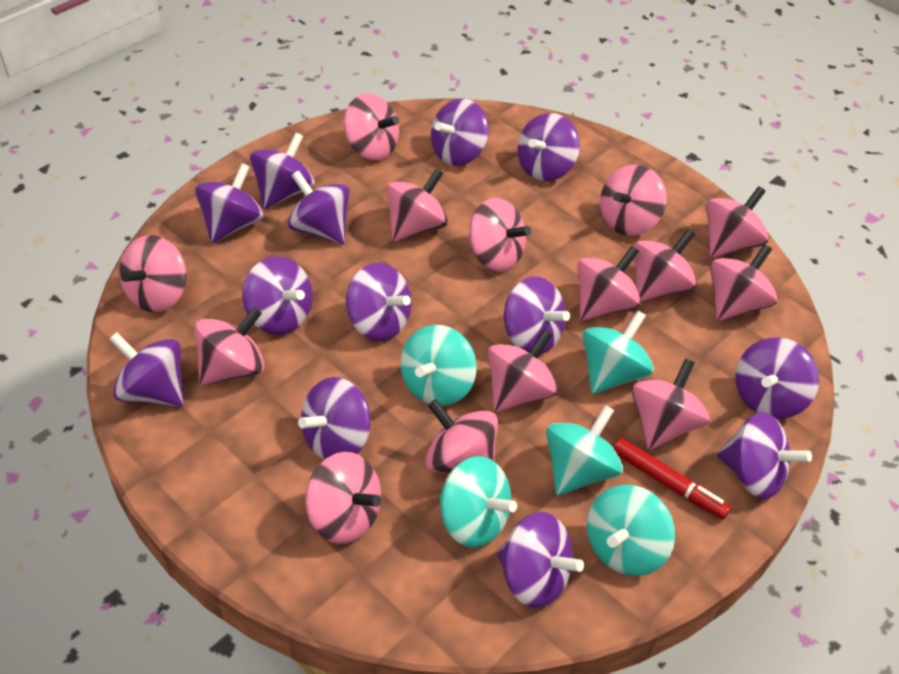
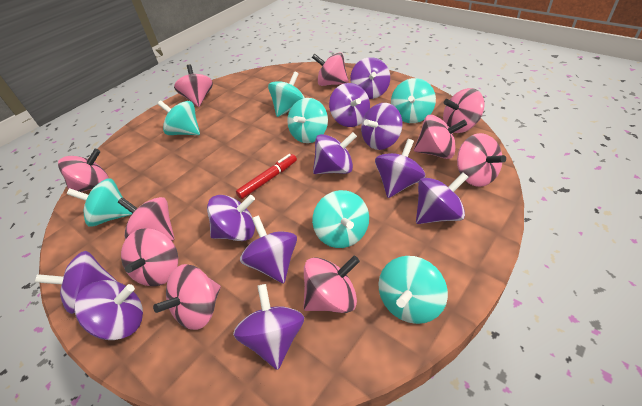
pink spinning top: [119,235,187,312] [194,307,265,386] [305,452,381,544] [344,93,399,161] [386,168,448,242] [425,399,498,474] [467,198,531,272] [488,329,558,412] [577,246,641,321] [600,165,667,236] [631,358,710,450] [634,229,697,302] [706,186,769,258] [710,244,777,321] = 14 -> [58,149,109,192] [118,197,174,241] [121,228,178,286] [153,264,221,330] [174,64,213,107] [303,256,360,313] [312,52,349,86] [414,115,467,159] [443,88,485,133] [457,133,506,187] = 10
purple spinning top: [109,332,184,407] [195,163,264,243] [242,256,313,335] [250,132,315,209] [288,170,350,244] [298,377,371,460] [346,263,412,341] [431,98,489,166] [497,512,584,608] [503,277,570,354] [517,113,580,181] [717,412,812,499] [736,337,819,419] = 13 -> [35,251,118,314] [75,280,143,340] [207,195,255,241] [233,284,304,370] [240,216,297,283] [313,132,357,174] [329,83,370,127] [350,57,390,99] [361,103,403,150] [375,139,425,198] [416,172,468,224] = 11
turquoise spinning top: [401,325,477,406] [439,456,517,548] [546,405,623,495] [582,310,654,394] [587,485,675,576] = 5 -> [67,178,133,227] [158,100,200,135] [268,71,305,117] [287,98,328,143] [312,190,369,248] [378,256,448,324] [391,78,436,123] = 7

